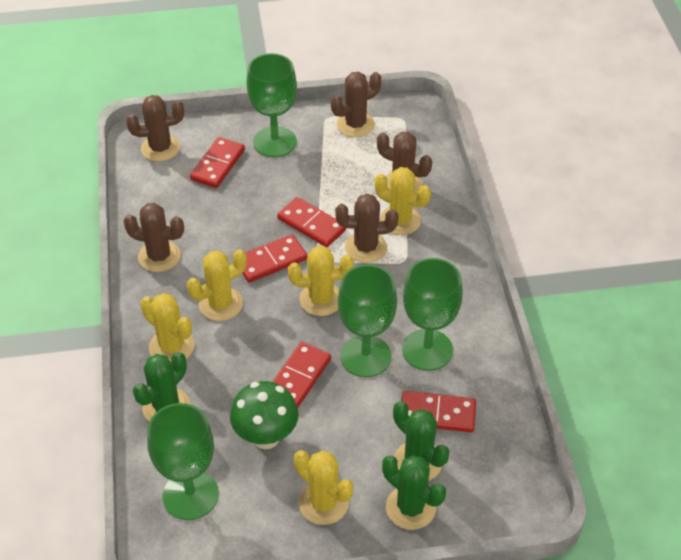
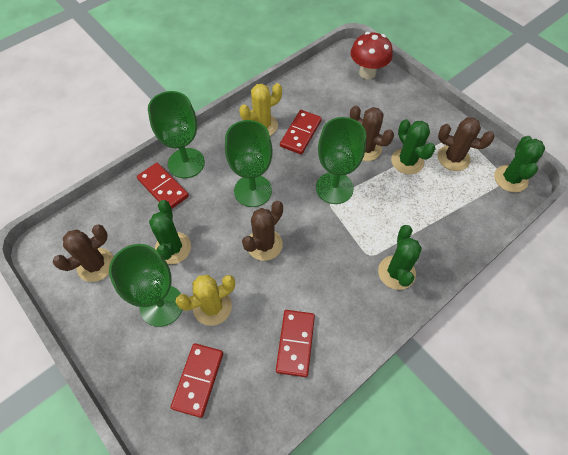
brown cactus: [123,203,184,272] [126,95,184,161] [331,72,381,137] [335,194,399,263] [377,132,432,194] = 5 -> [53,225,113,282] [242,201,283,261] [350,106,394,161] [437,117,495,171] = 4
green cactus: [133,352,190,422] [382,455,446,530] [393,401,450,481] = 3 -> [149,200,191,264] [378,225,422,290] [391,119,436,174] [494,136,545,192] = 4
green mushroom: [230,381,299,449] = 1 -> none = 0
red domino: [190,137,245,188] [242,234,307,283] [272,342,331,407] [277,197,346,247] [402,391,476,432] = 5 -> [137,163,189,209] [170,343,223,418] [276,310,315,377] [280,110,322,154] = 4
red mushroom: none = 0 -> [350,32,393,79] = 1
yellow cactus: [140,293,194,363] [187,249,247,321] [288,246,354,316] [294,450,353,525] [375,167,431,235] = 5 -> [175,275,235,326] [239,83,282,136] = 2

